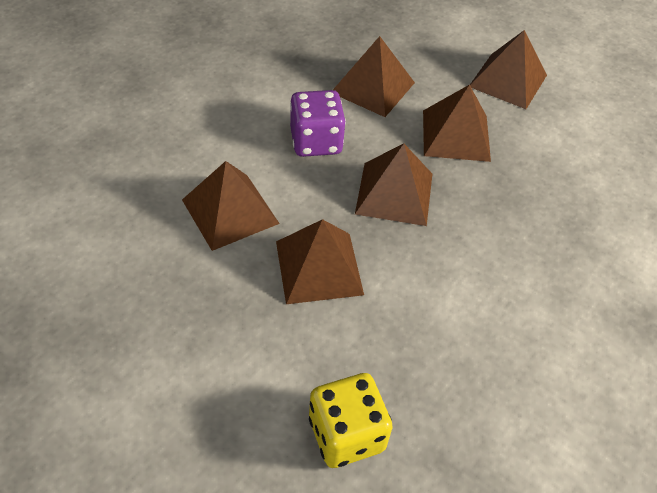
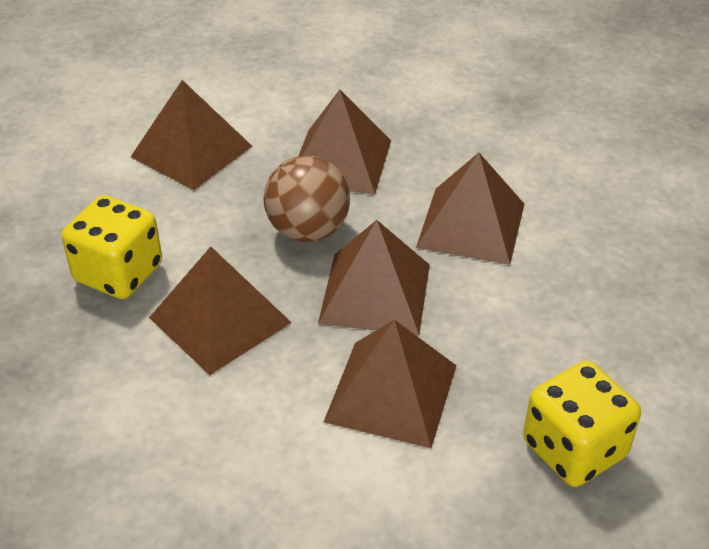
brown ball: none = 0 -> [264,156,350,242] = 1
purple dice: [290,90,346,157] = 1 -> none = 0
yellow dice: [309,373,393,468] = 1 -> [62,195,162,299] [523,361,641,487] = 2

